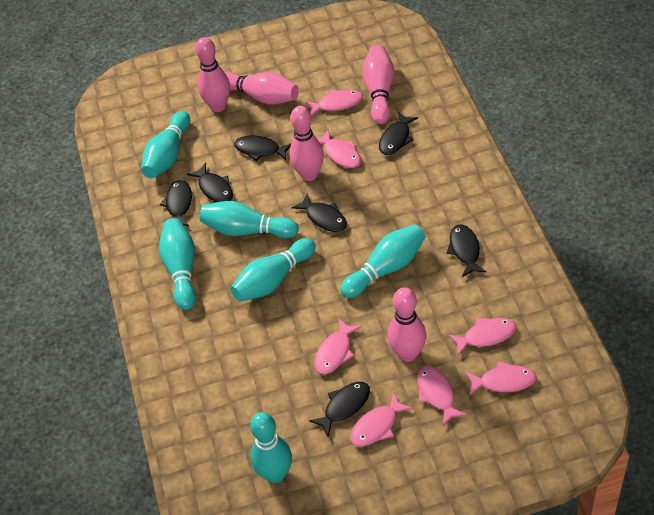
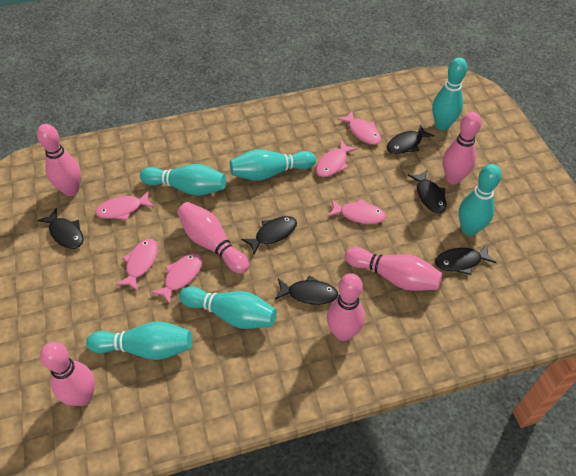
black fish: [160,180,192,226] [187,163,233,202] [234,135,291,161] [291,193,347,232] [309,382,370,437] [379,112,418,155] [446,224,487,277] = 7 -> [37,208,83,249] [241,216,297,254] [275,275,338,305] [387,124,434,154] [408,170,447,213] [435,245,497,275] = 6
pink bowling pin: [195,37,230,112] [225,72,299,105] [289,106,324,181] [362,45,394,124] [387,287,426,362] = 5 -> [37,124,81,196] [40,342,95,406] [177,202,249,274] [327,273,365,341] [345,247,442,291] [443,112,482,184] = 6
pink fish: [305,90,363,116] [314,318,361,374] [318,129,361,168] [350,392,413,446] [417,365,467,426] [448,318,516,356] [466,361,537,395] = 7 -> [95,191,154,220] [116,239,158,291] [151,253,202,304] [316,140,358,177] [328,199,386,224] [337,111,381,145] = 6

